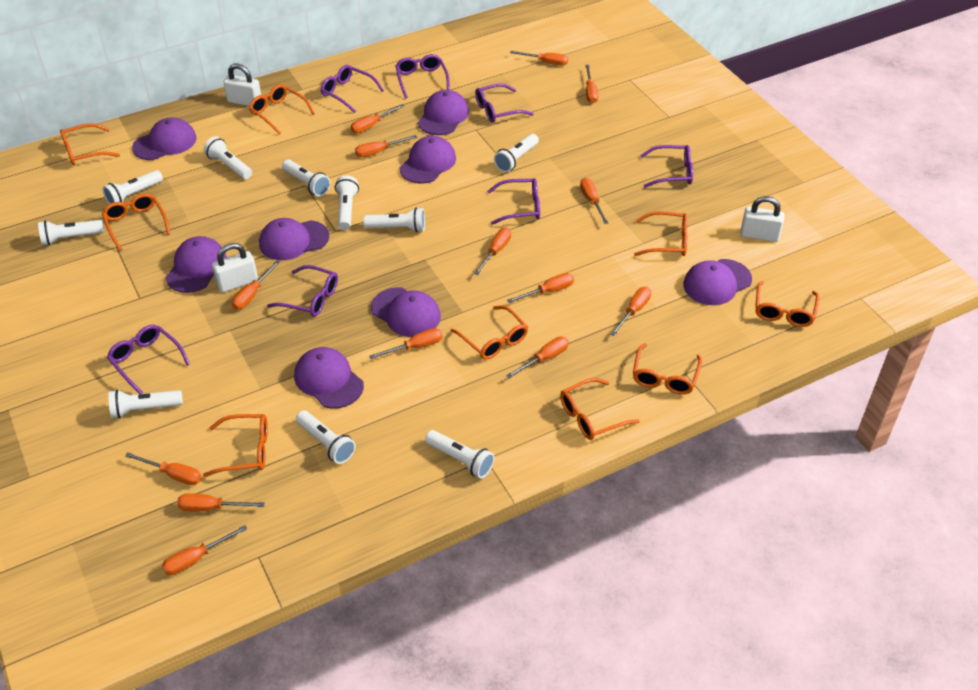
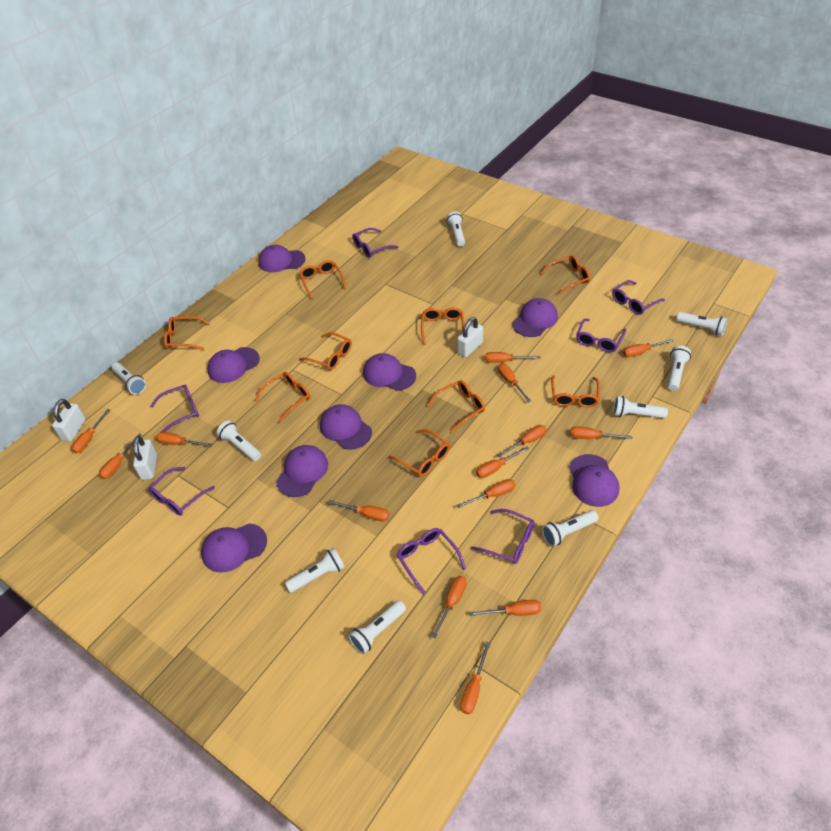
white flashlight: [38,220,104,246] [103,170,163,204] [108,390,183,418] [204,136,252,179] [282,160,331,196] [296,410,356,464] [335,175,359,230] [363,207,425,233] [425,430,495,478] [494,134,539,172] = 10 -> [112,362,146,395] [217,421,261,461] [285,548,345,593] [349,600,406,654] [446,211,465,247] [542,510,598,547] [613,396,668,418] [668,346,691,391] [676,312,727,336] = 9

